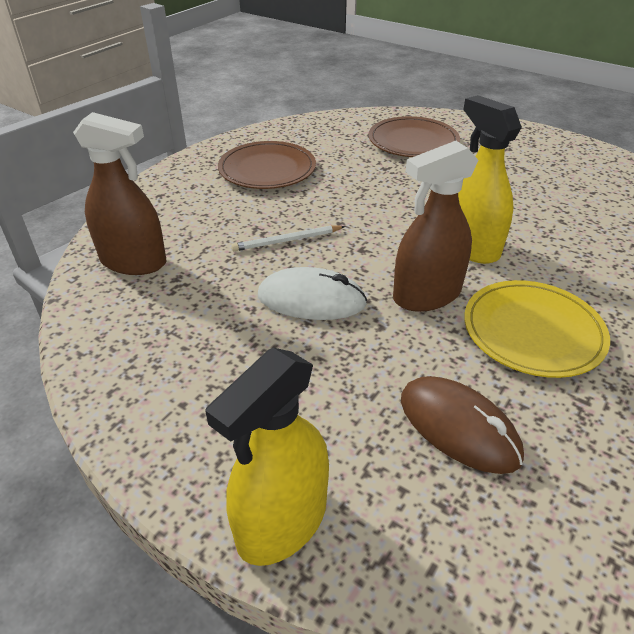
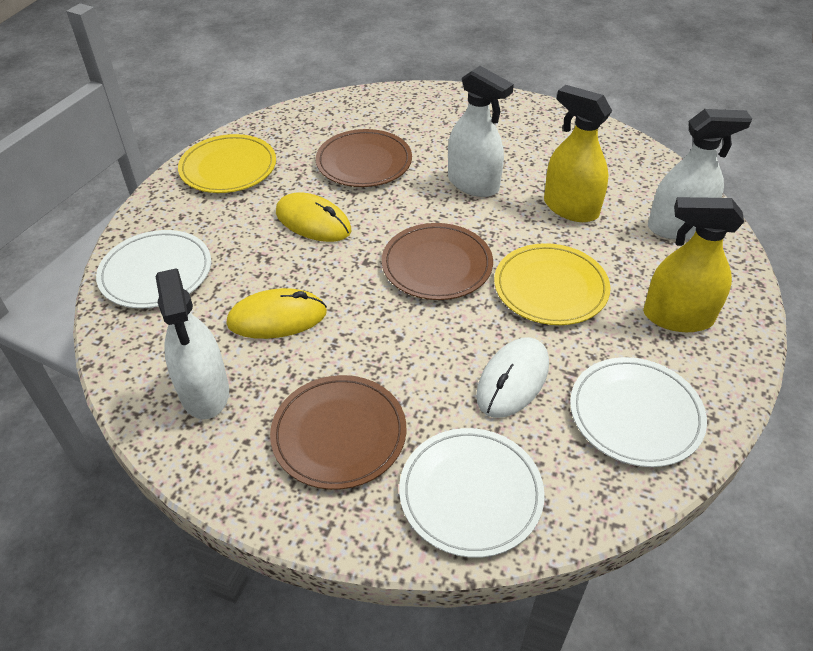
brown mouse: [401,376,524,474] = 1 -> none = 0
brown plate: [218,141,316,189] [369,116,460,157] = 2 -> [270,375,406,490] [316,129,412,187] [382,223,493,300] = 3
brown spray bottle: [73,112,166,275] [393,141,478,312] = 2 -> none = 0
white pencil: [231,225,345,251] = 1 -> none = 0
white plate: none = 0 -> [96,230,211,308] [399,428,545,558] [570,357,707,467] = 3
white spray bottle: none = 0 -> [155,268,229,419] [448,66,514,197] [648,109,752,239] = 3
yellow mouse: none = 0 -> [226,288,327,339] [276,192,351,242] = 2
yellow plate: [464,280,610,378] = 1 -> [178,134,276,193] [494,243,610,325] = 2

